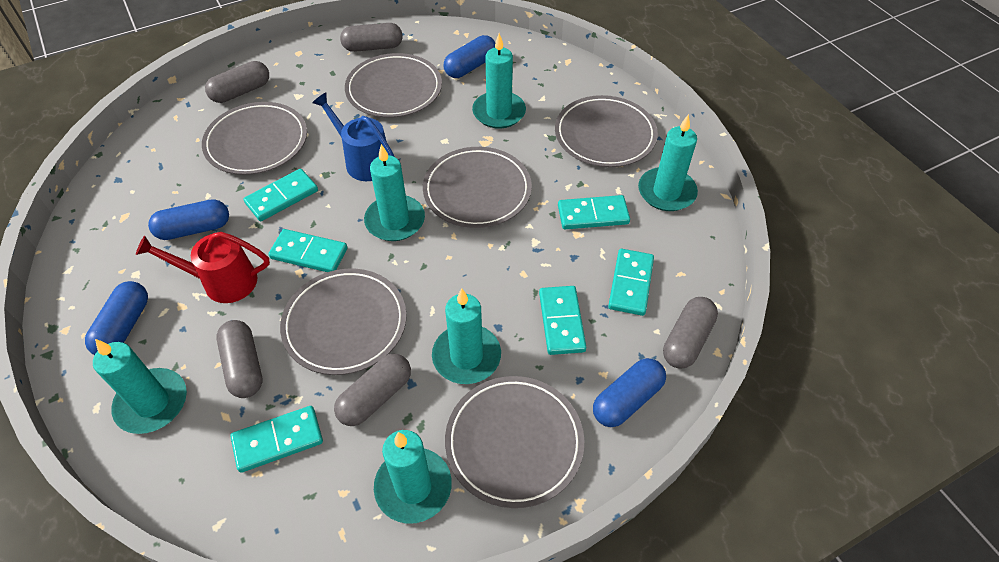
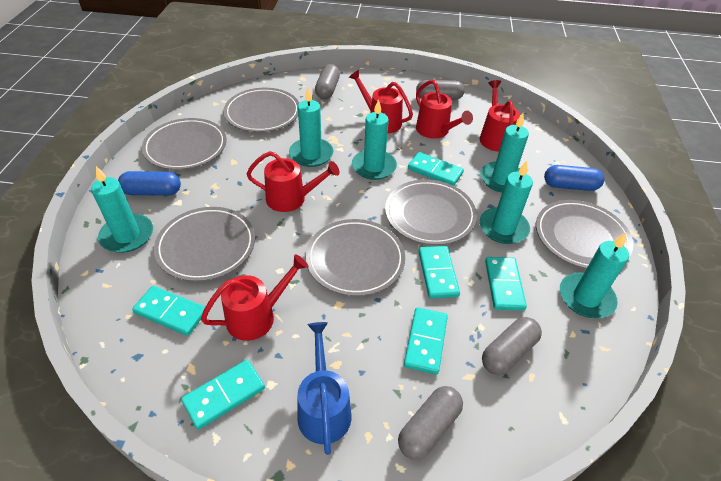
blue capsule: [85,281,148,355] [148,199,229,240] [444,35,495,78] [593,358,666,427] = 4 -> [118,171,181,196] [544,165,604,191] = 2
grey capsule: [205,61,269,103] [217,320,263,398] [334,354,411,426] [340,23,403,52] [663,297,718,369] = 5 -> [315,64,340,99] [398,386,463,460] [416,80,465,100] [482,317,542,375] = 4
red watering can: [136,232,270,303] = 1 -> [201,254,309,341] [247,151,340,212] [349,70,413,133] [416,80,473,139] [480,80,520,152] = 5

